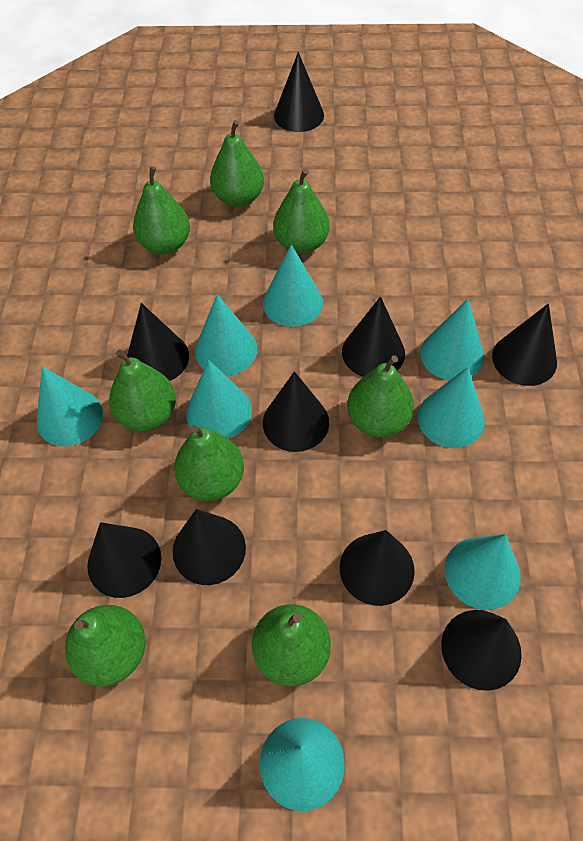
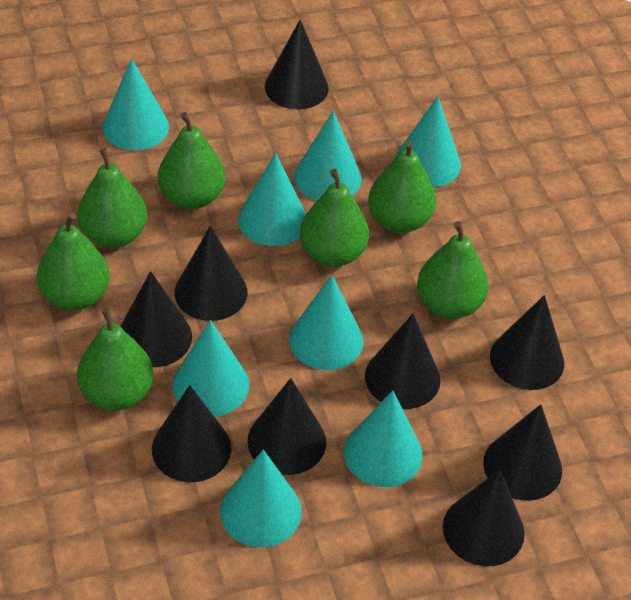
green pear: [65,605,146,687] [109,349,176,431] [133,166,190,254] [174,425,244,501] [210,120,264,207] [252,604,331,686] [273,168,330,254] [347,355,414,437] = 8 -> [37,213,110,310] [77,148,147,248] [77,308,154,411] [158,112,225,209] [300,169,369,267] [368,141,436,233] [417,221,488,319] = 7

